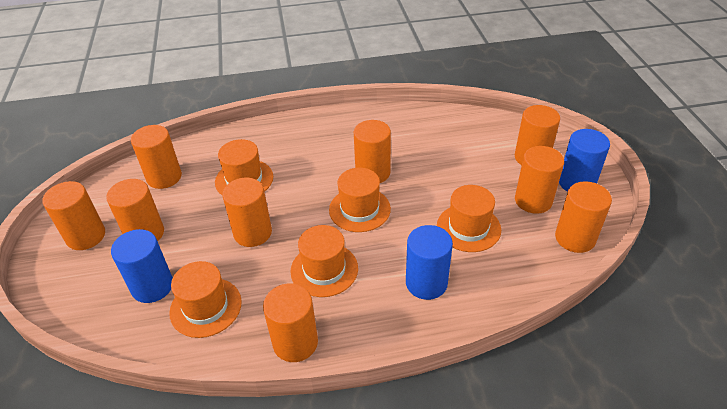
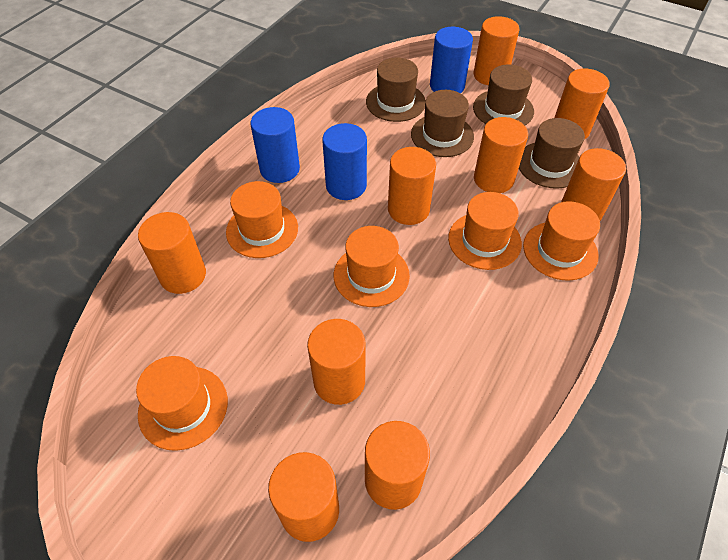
brown hat: none = 0 -> [366,58,425,122] [411,90,474,157] [473,65,534,125] [519,118,585,189] = 4

